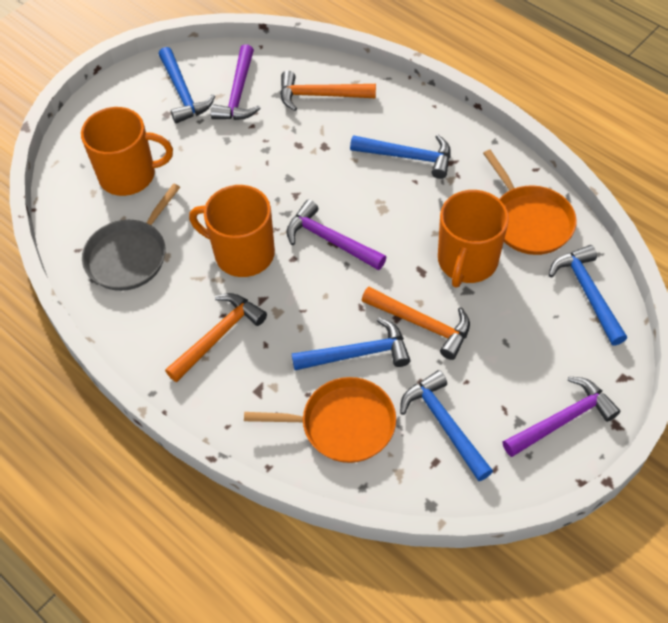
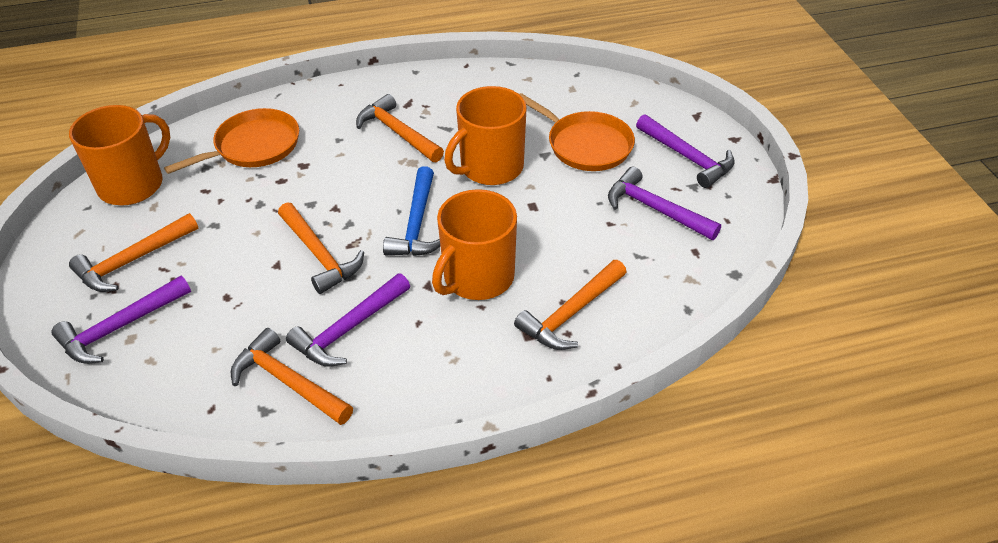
blue hammer: [158,47,215,124] [292,317,410,370] [350,135,451,179] [400,370,493,481] [549,245,627,346] = 5 -> [383,166,440,256] = 1
grey pan: [82,183,180,291] = 1 -> none = 0
orange hammer: [165,293,267,382] [280,71,376,111] [362,287,470,360] = 3 -> [69,213,199,292] [231,328,353,425] [278,202,364,294] [356,94,444,162] [514,260,626,350] = 5
purple hammer: [210,44,261,120] [286,200,386,270] [503,376,621,457] = 3 -> [51,276,191,364] [286,273,410,367] [608,167,721,240] [636,114,735,188] = 4

